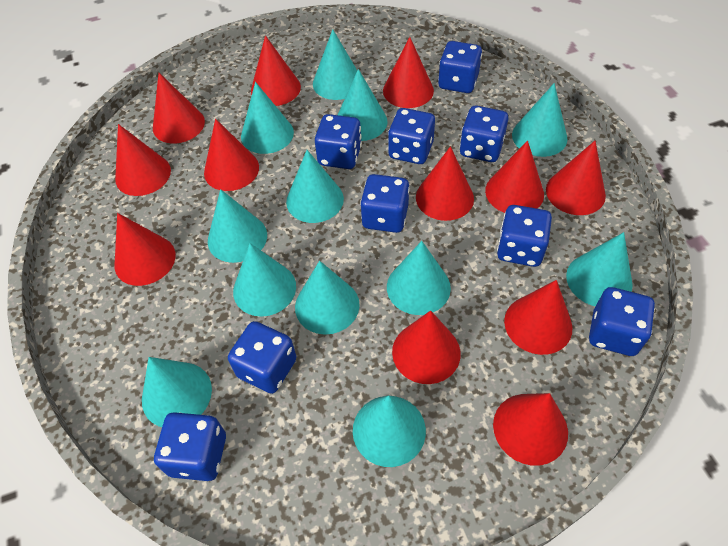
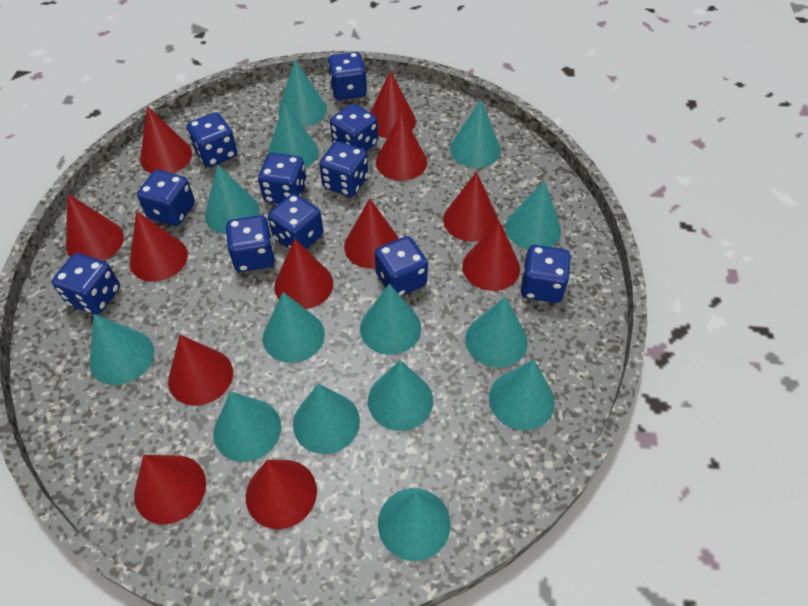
blue dice: [154,412,226,481] [228,321,296,394] [315,114,362,169] [360,174,410,233] [388,108,435,164] [438,41,482,93] [460,106,509,162] [497,205,552,267] [589,287,655,356] = 9 -> [52,253,120,314] [137,170,195,226] [187,112,237,167] [226,215,275,272] [258,153,307,204] [268,194,323,250] [319,141,368,197] [328,52,367,100] [330,103,378,151] [375,236,428,296] [521,245,571,303] = 11
turquoise cone: [142,357,212,427] [208,189,267,263] [233,243,296,317] [241,82,294,154] [286,150,344,223] [295,261,360,335] [313,29,357,100] [338,69,388,141] [353,396,426,467] [387,241,451,315] [512,83,567,157] [566,232,633,306] = 12 -> [90,314,154,385] [205,164,260,234] [213,391,281,462] [263,292,325,363] [268,103,319,168] [278,60,327,127] [293,384,360,454] [360,284,421,355] [368,360,433,431] [378,488,451,561] [450,100,501,168] [465,297,528,368] [489,360,555,430] [505,180,561,249] = 14

